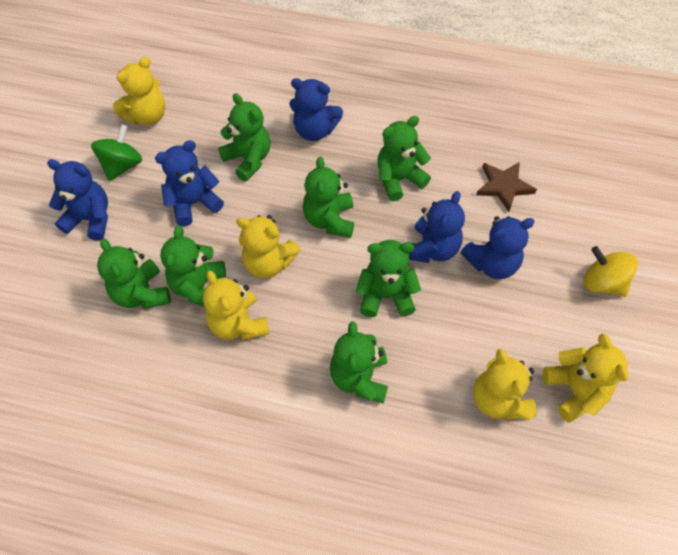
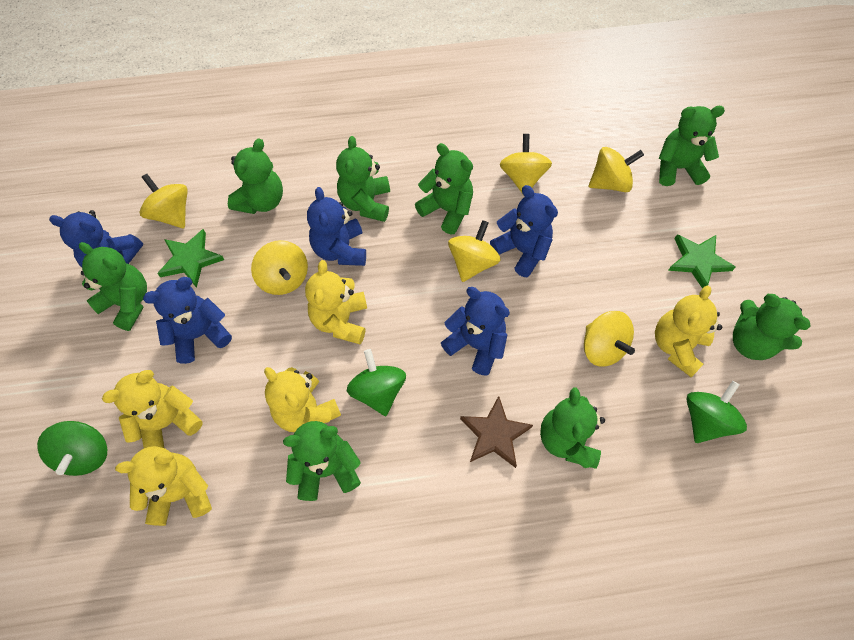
green spinning top: [91,124,142,181] = 1 -> [37,421,107,476] [347,349,406,416] [686,381,747,443] = 3
green star: none = 0 -> [157,229,224,288] [668,234,736,289] = 2
green teddy bear: [97,239,171,309] [160,225,226,307] [218,93,271,181] [303,157,354,238] [330,321,388,403] [356,240,421,317] [378,116,431,201] = 7 -> [79,242,147,331] [228,138,283,214] [283,421,361,501] [336,136,390,222] [415,143,473,235] [540,387,605,469] [659,106,725,186] [733,294,811,360] = 8
yellow spinning top: [583,246,638,297] = 1 -> [140,174,188,228] [251,240,308,295] [448,220,500,282] [500,134,552,193] [584,311,635,366] [589,147,644,192] = 6

